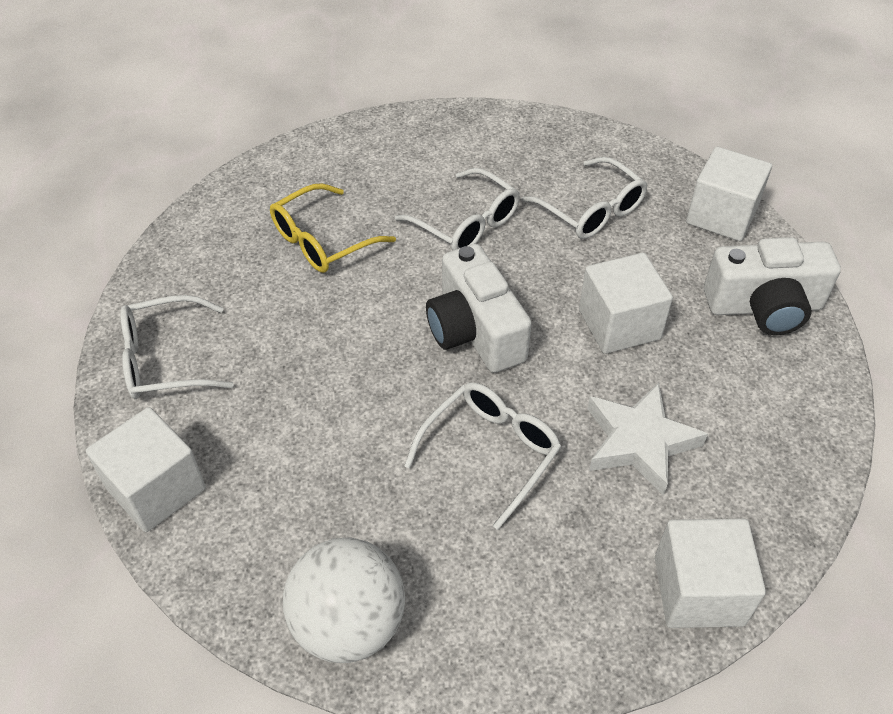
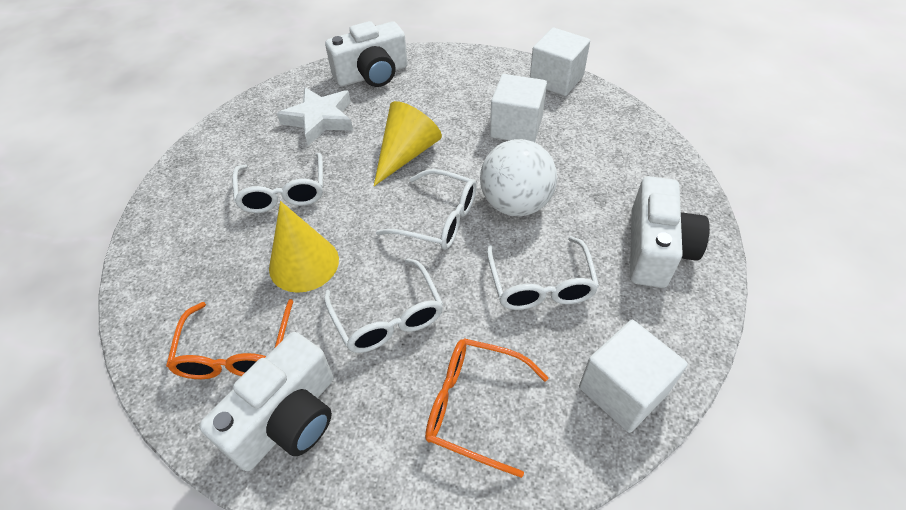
orange glasses: none = 0 -> [166,299,293,379] [425,338,548,478] = 2
white camera: [426,244,532,373] [704,237,841,335] = 2 -> [199,332,333,471] [325,21,408,87] [630,176,710,288] = 3
white cube: [86,407,206,532] [579,253,673,354] [655,518,766,628] [686,147,772,241] = 4 -> [490,74,547,142] [530,28,590,96] [579,320,688,433] = 3
yellow cone: none = 0 -> [269,201,339,293] [374,101,442,186] = 2
yellow glasses: [270,183,396,273] = 1 -> none = 0

